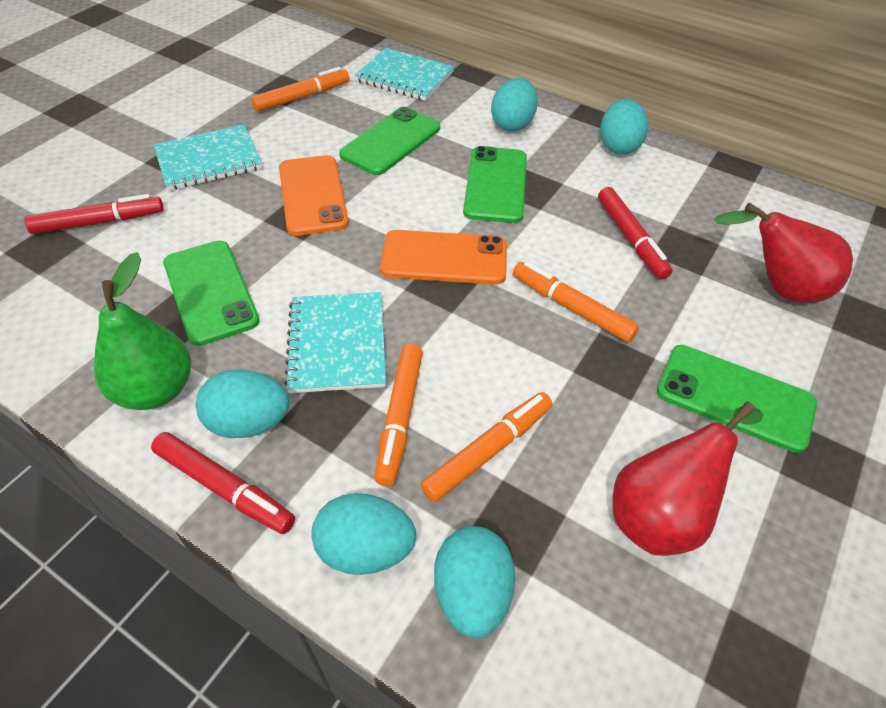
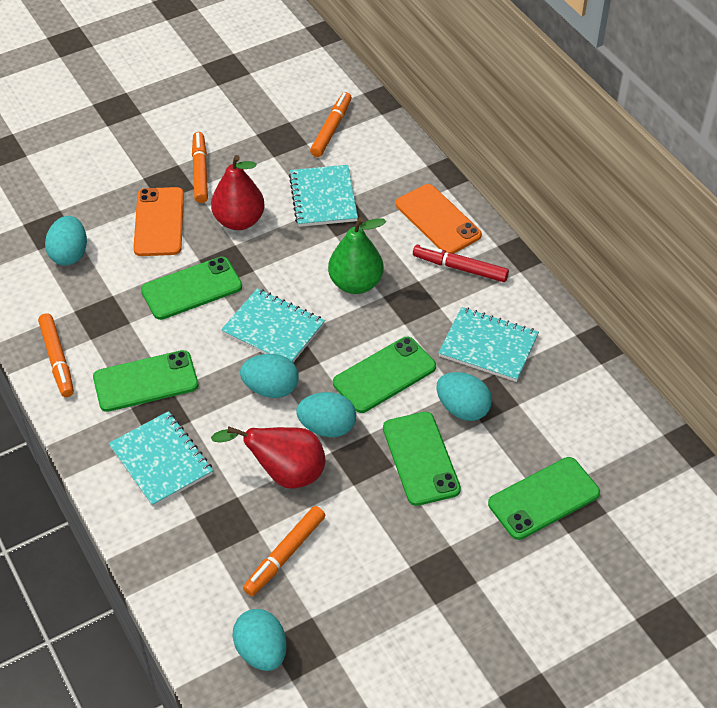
green phone: [163,241,260,346] [339,107,440,175] [463,146,527,223] [657,345,817,453] = 4 -> [93,350,198,412] [141,257,242,320] [333,337,436,413] [383,412,461,506] [488,457,600,540] = 5
red marker: [24,194,164,234] [151,432,295,534] [598,187,673,279] = 3 -> [413,244,509,282] = 1
turquoise notebook: [153,124,262,191] [284,292,386,393] [354,48,454,101] = 3 -> [109,411,213,507] [221,288,325,362] [289,165,358,227] [439,307,539,382] = 4

